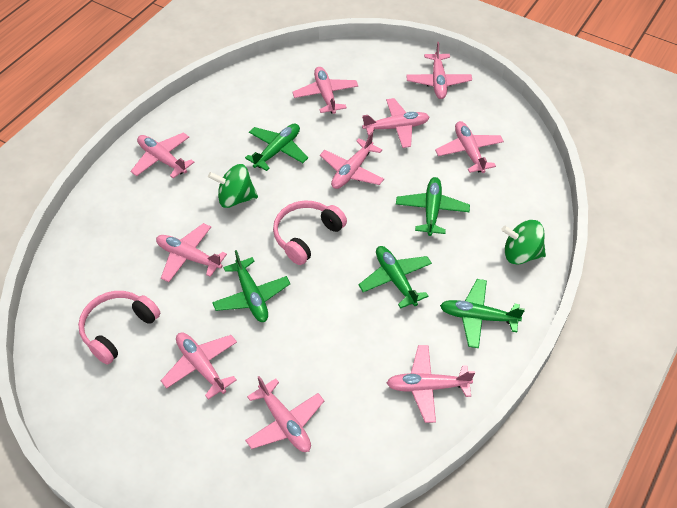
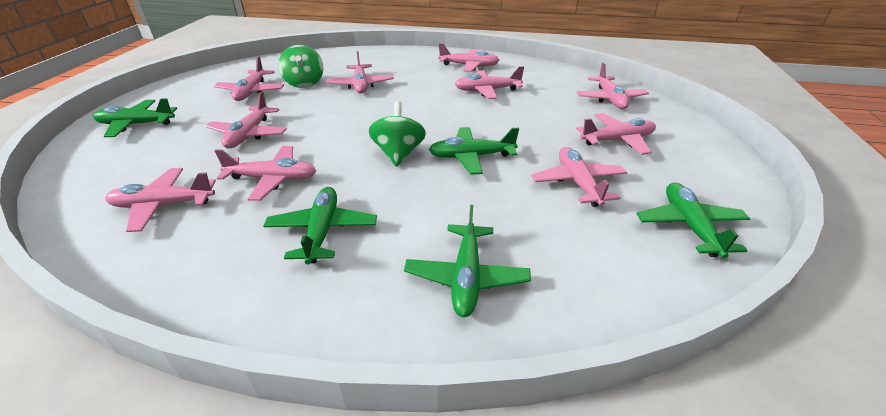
pink headphones: [78,291,161,365] [273,200,347,265] = 2 -> none = 0

